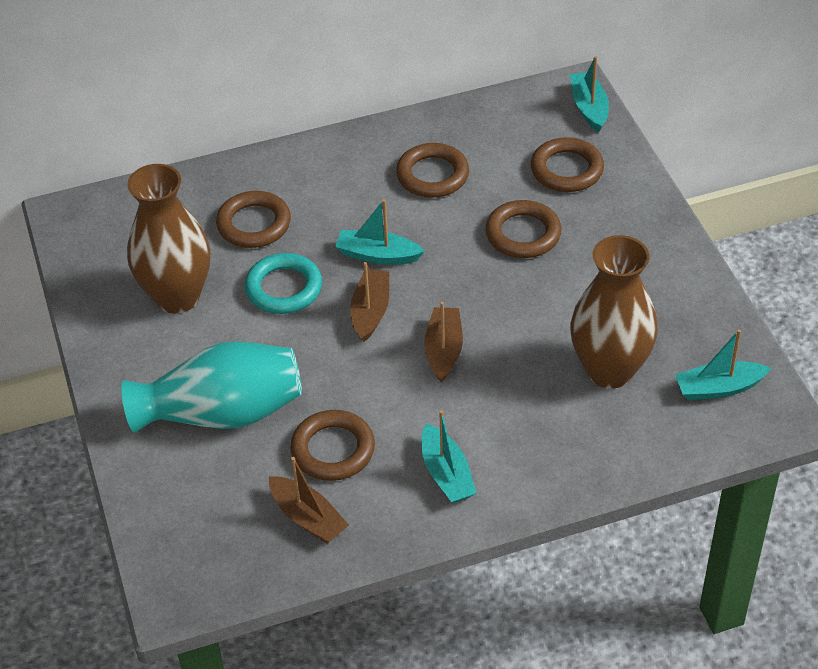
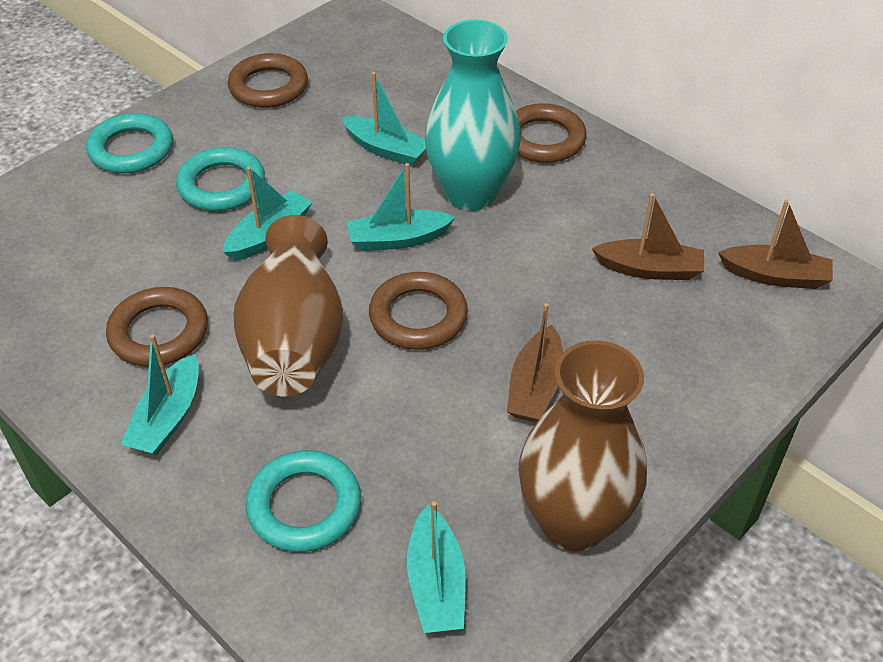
brown ring: [216,191,291,248] [290,410,375,481] [396,143,469,198] [485,200,562,258] [531,137,604,192] = 5 -> [106,287,208,367] [228,53,308,108] [369,272,468,350] [516,103,587,163] = 4
turquoise boat: [335,199,425,264] [421,410,477,503] [570,56,609,132] [675,329,771,400] = 4 -> [121,334,199,455] [223,167,312,261] [342,72,426,166] [347,163,455,251] [407,501,466,633] = 5
turquoise ring: [245,253,322,314] = 1 -> [86,113,173,173] [176,147,265,211] [246,450,361,552] = 3

